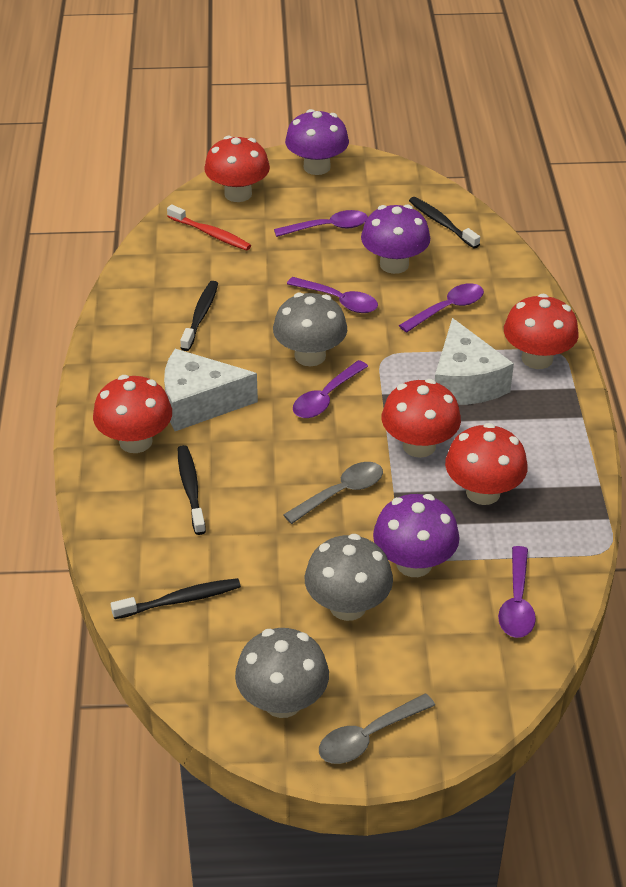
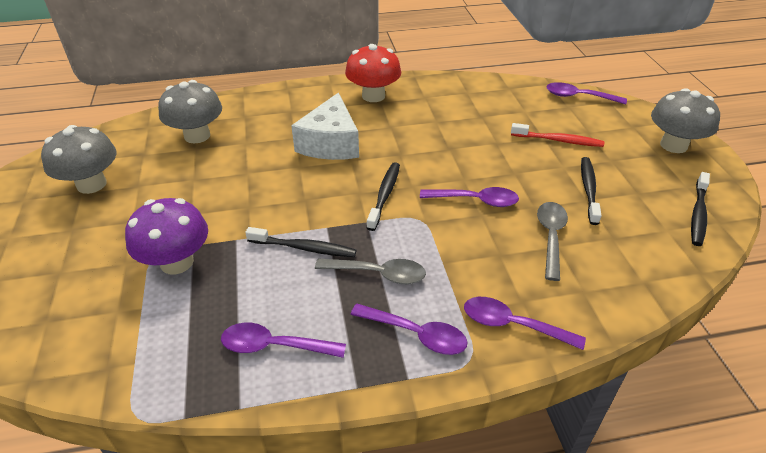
purple mushroom: [285,109,349,175] [361,204,430,274] [373,494,460,577] = 3 -> [125,198,208,275] = 1
red mushroom: [93,375,172,453] [204,136,270,202] [382,379,461,458] [445,423,528,505] [504,293,579,369] = 5 -> [345,44,401,102] = 1
white cheese: [164,349,258,431] [435,318,514,405] = 2 -> [291,93,359,160] = 1

